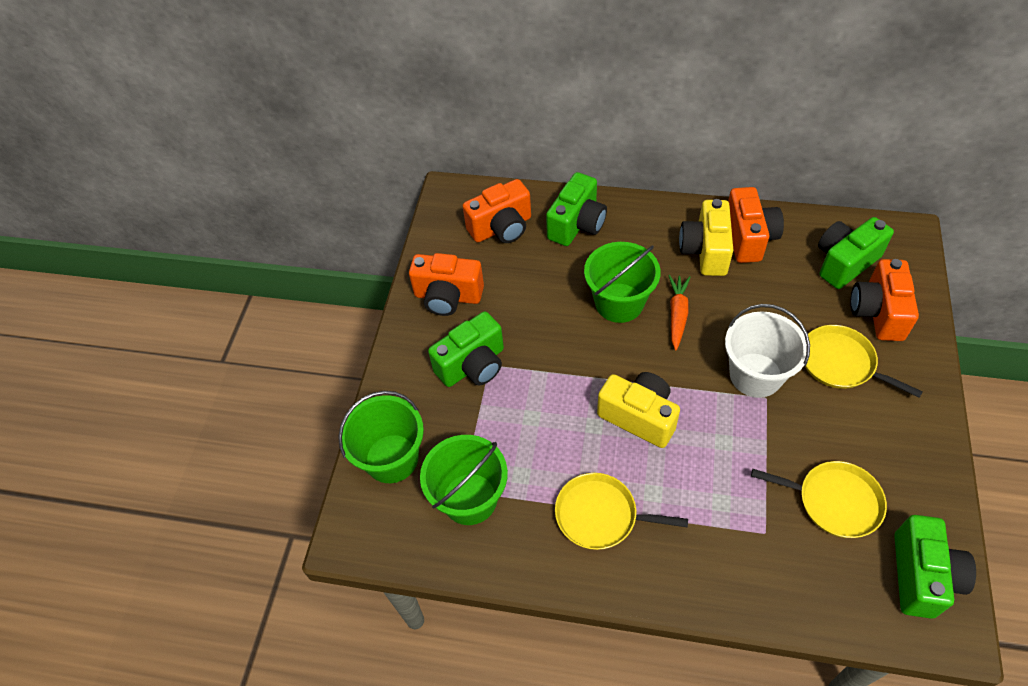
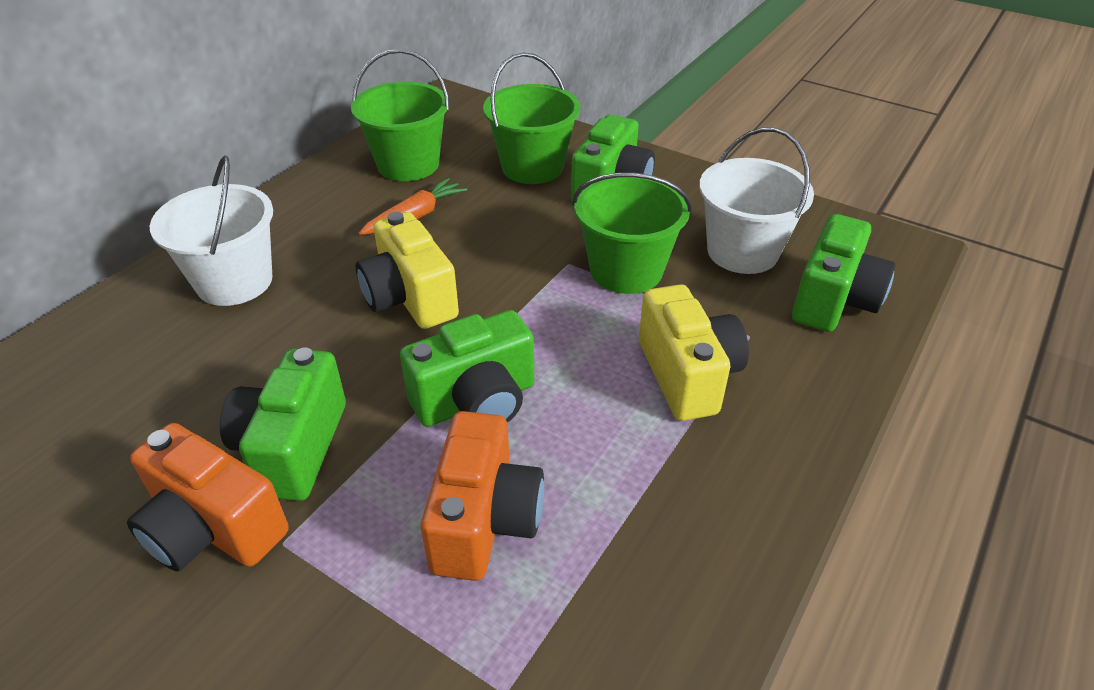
orange camera: [409,253,484,316] [463,179,531,243] [728,187,784,263] [850,259,919,341] = 4 -> [127,423,289,572] [421,411,544,581] = 2
white bucket: [725,304,810,398] = 1 -> [150,155,273,306] [699,127,814,274] = 2
yellow pan: [555,473,688,550] [751,461,887,538] [805,325,923,398] = 3 -> none = 0

